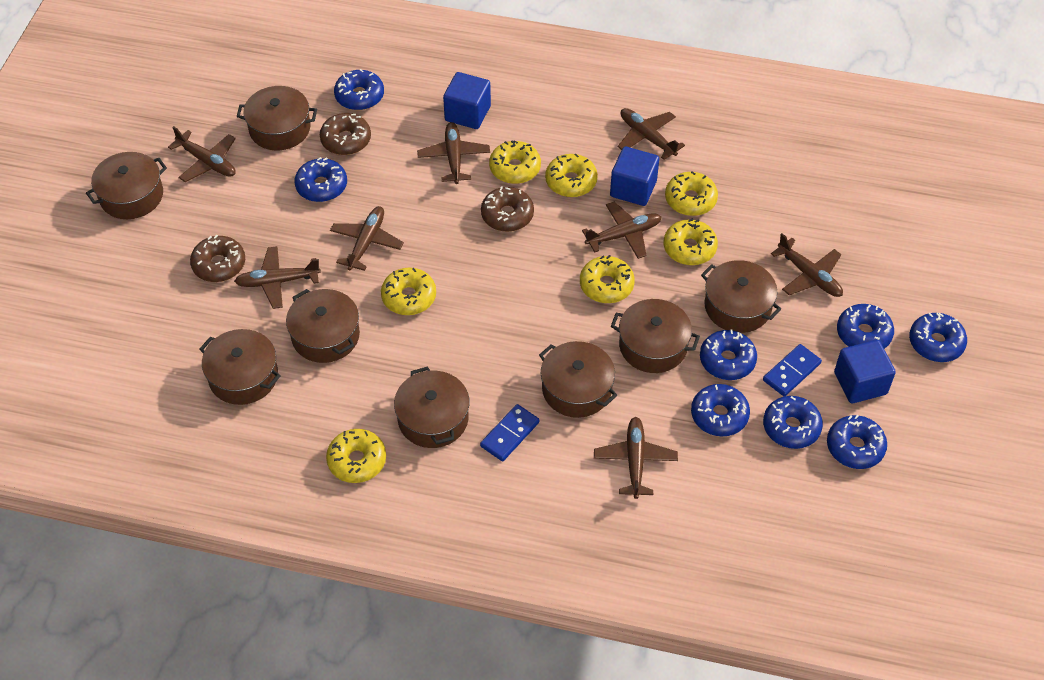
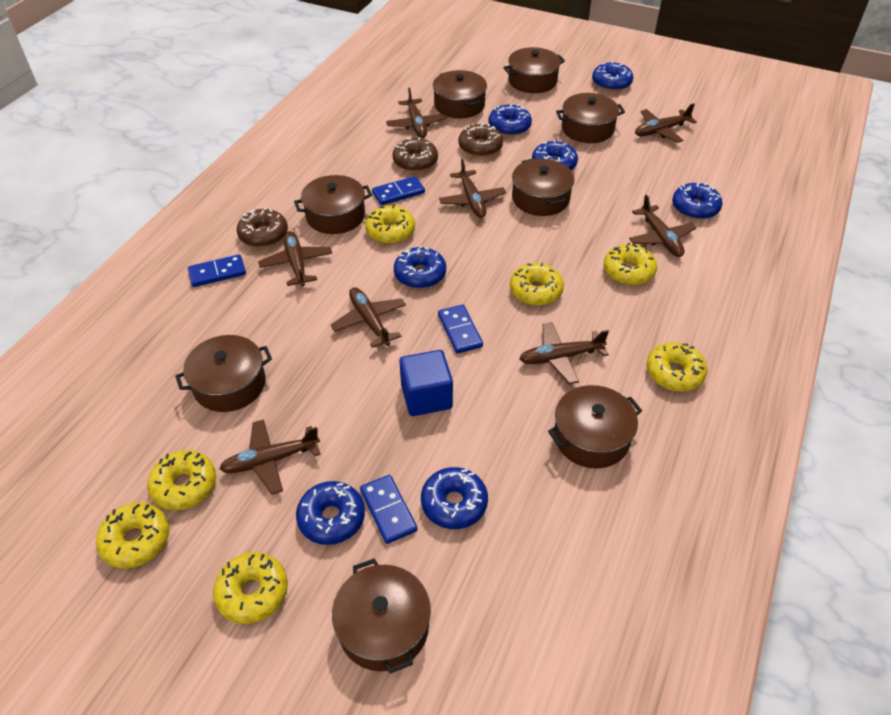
blue cube: [443,72,491,129] [610,146,659,206] [834,340,896,403] = 3 -> [399,350,453,416] = 1
blue domino: [480,404,540,461] [763,344,822,396] = 2 -> [188,254,246,287] [360,475,417,544] [372,176,425,205] [438,304,483,354] = 4
blue donut: [294,157,347,202] [334,69,384,110] [691,384,750,436] [700,329,757,380] [763,396,823,449] [827,415,887,469] [837,304,894,349] [909,313,967,362] = 8 -> [296,481,365,545] [394,245,446,288] [421,467,488,529] [488,104,532,136] [532,140,578,170] [592,61,633,91] [672,182,723,220] = 7

